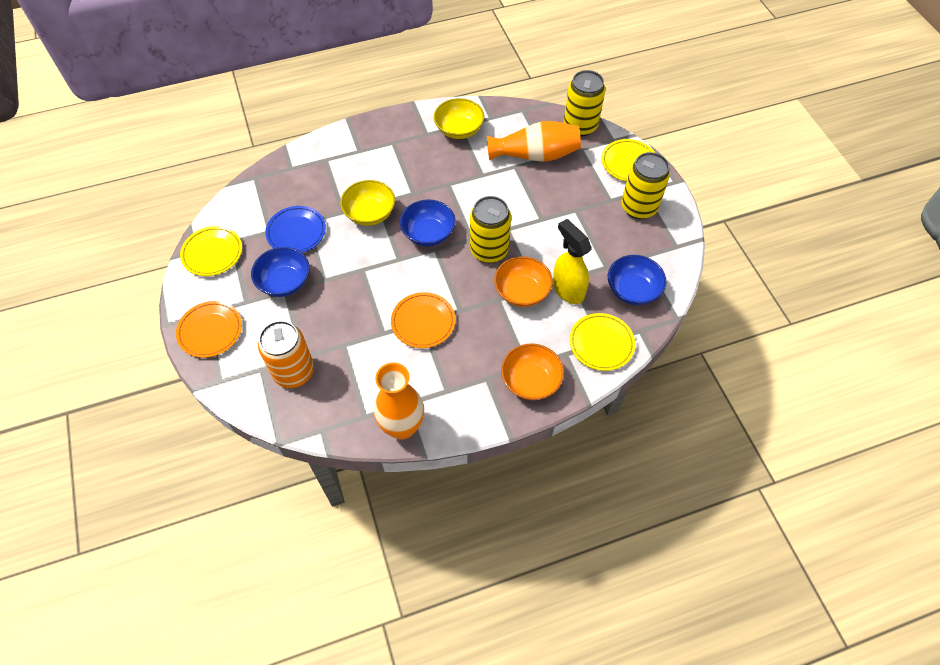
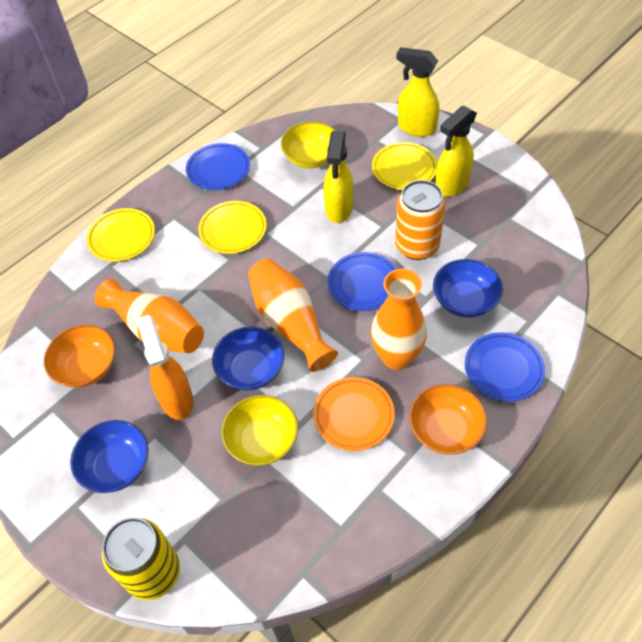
blue plate: [265,206,326,253] = 1 -> [186,143,250,190] [328,252,397,311] [465,332,545,401] = 3
orange plate: [176,301,242,358] [391,292,455,348] = 2 -> [313,377,395,451] = 1
orange spray bottle: none = 0 -> [136,315,193,420] = 1
orange vase: [374,363,424,440] [487,121,581,161] = 2 -> [95,279,204,353] [248,259,338,372] [371,269,427,370] = 3
yellow can: [470,196,511,263] [564,70,605,137] [621,152,670,219] = 3 -> [102,517,180,600] = 1
yellow spray bottle: [553,219,592,304] = 1 -> [323,131,354,223] [396,47,439,137] [435,105,477,197] = 3

